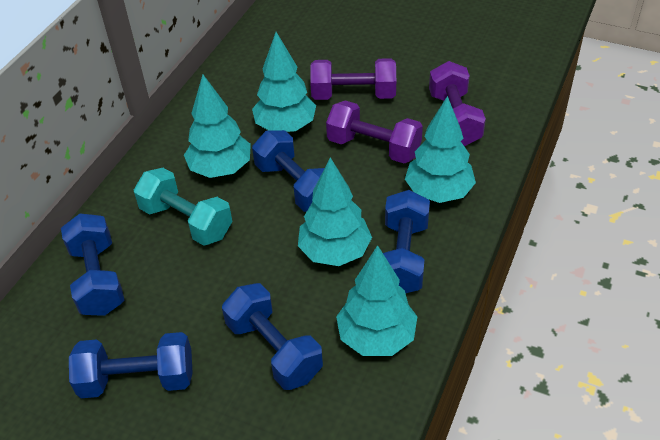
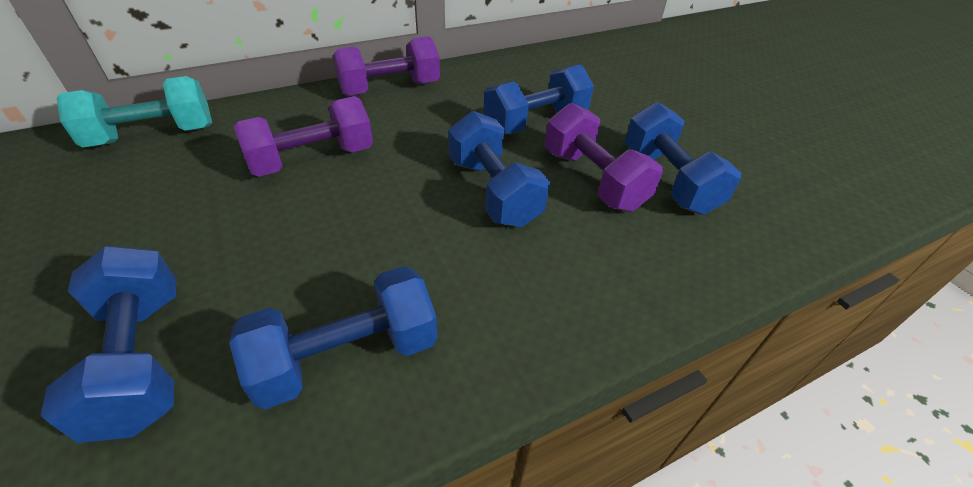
turquoise tree: [184,74,251,178] [252,32,316,132] [298,157,372,266] [336,245,417,356] [405,96,476,203] = 5 -> none = 0

